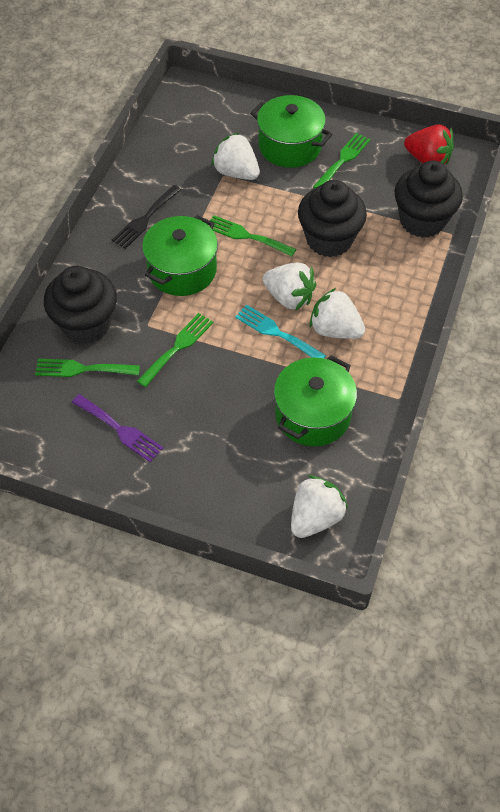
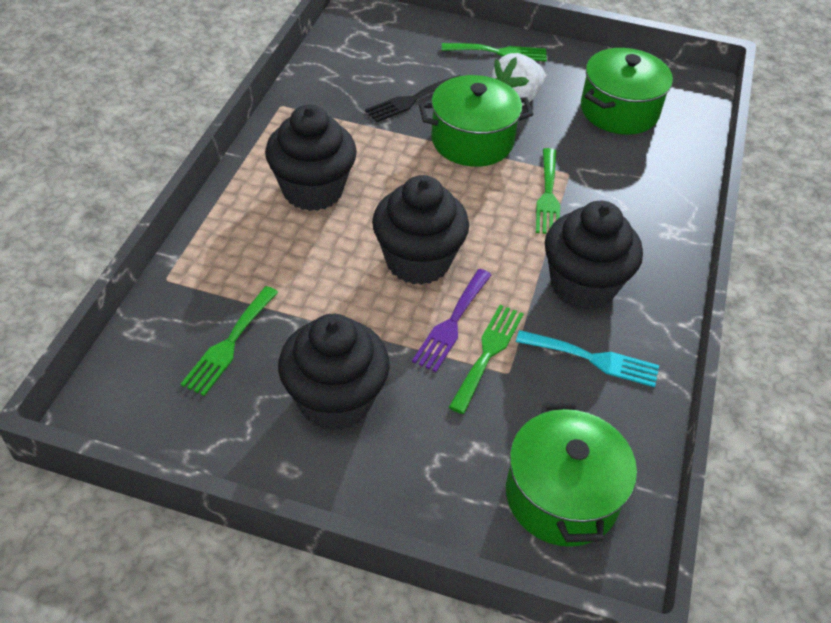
black cupcake: [44,266,117,344] [298,180,367,257] [394,161,463,238] = 3 -> [265,105,357,211] [278,314,390,431] [372,175,469,285] [545,201,643,310] = 4
red strawberry: [404,124,454,165] = 1 -> none = 0
white strawberry: [211,133,260,180] [263,263,316,311] [291,475,348,538] [309,288,365,339] = 4 -> [491,53,545,106] = 1

